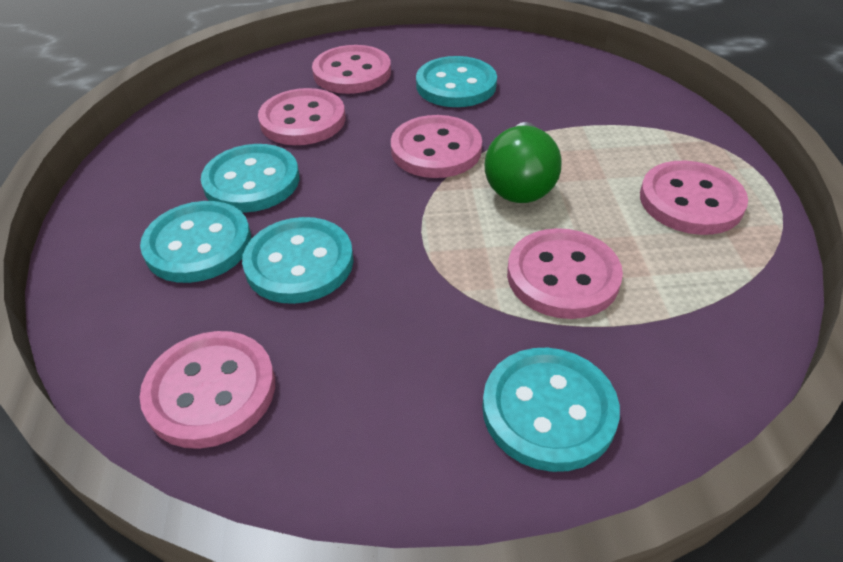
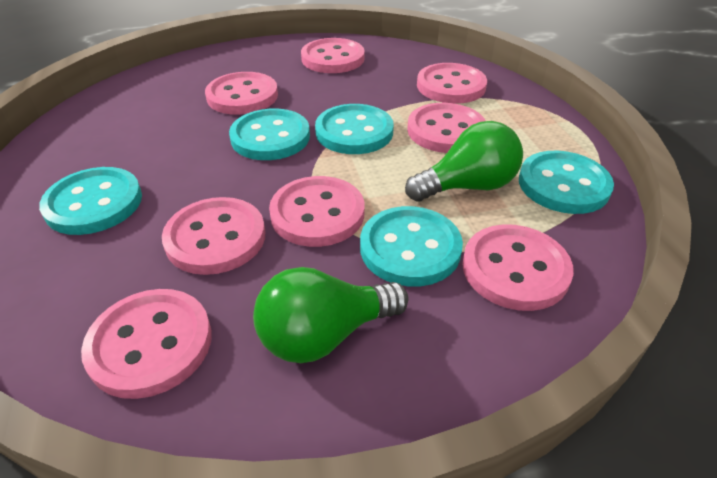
green light bulb: [485,122,562,203] = 1 -> [253,267,408,363] [405,121,523,202] = 2
pink button: [140,331,275,449] [258,88,345,145] [312,45,391,94] [391,115,482,178] [507,228,623,319] [640,161,748,235] = 6 -> [81,289,212,399] [162,197,265,275] [205,72,278,115] [269,176,364,247] [301,38,365,73] [407,103,485,153] [417,63,487,104] [462,224,574,311] = 8

